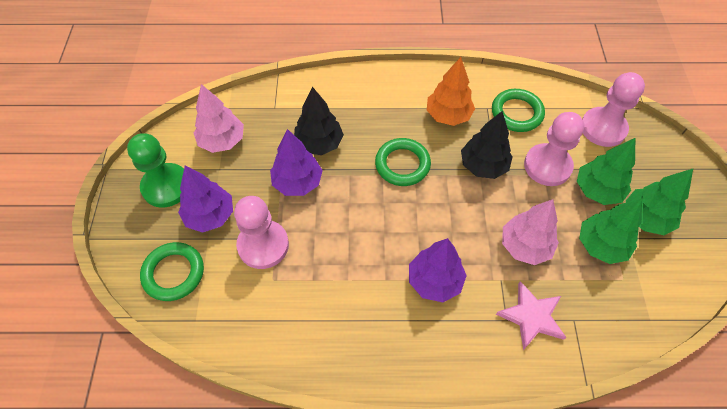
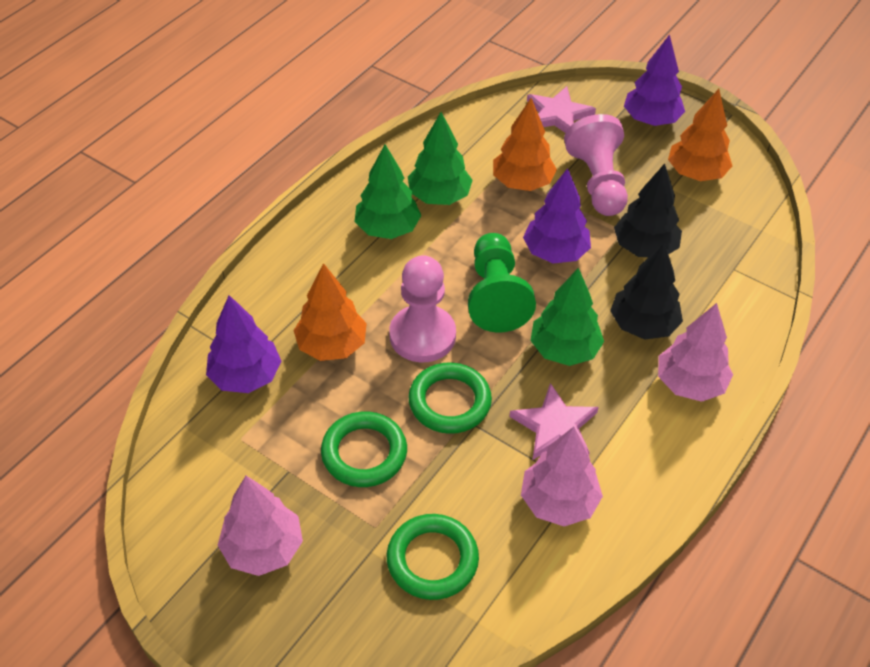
orange tree: [427,57,475,126] = 1 -> [293,263,367,361] [493,98,557,191] [668,89,732,181] = 3
pink pawn: [234,196,289,269] [524,112,585,186] [582,72,645,147] = 3 -> [389,255,456,362] [564,114,628,216] = 2
pink star: [496,281,566,350] = 1 -> [509,383,599,460] [527,86,596,133] = 2
pink tree: [194,84,244,153] [502,199,559,265] = 2 -> [217,476,303,576] [521,427,603,526] [658,303,733,402] = 3

